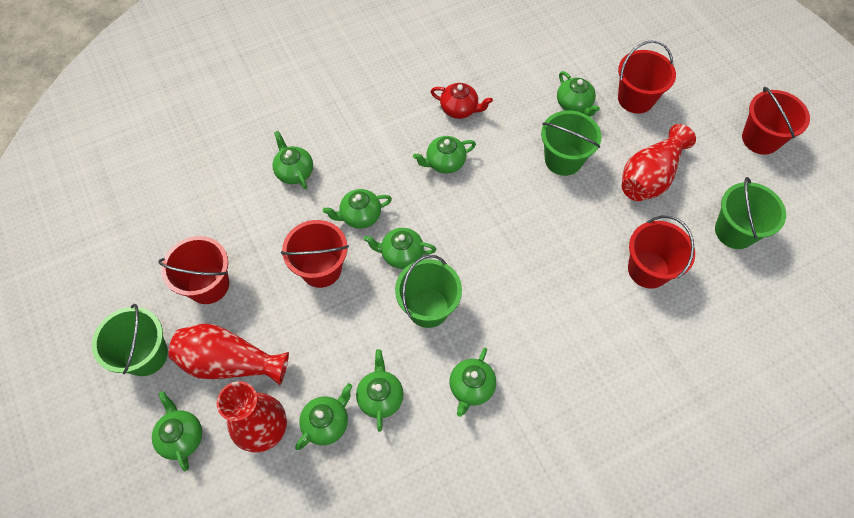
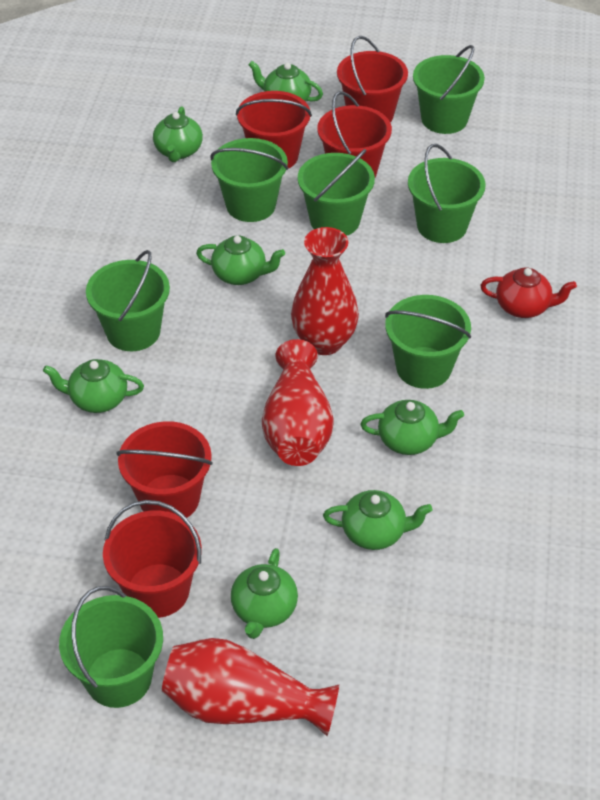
green bucket: [92,304,168,376] [395,255,462,328] [541,110,602,176] [715,177,786,249] = 4 -> [59,586,163,708] [86,250,170,351] [210,138,288,222] [298,149,375,236] [385,295,471,389] [408,144,486,243] [413,45,485,134] = 7
green teapot: [152,391,202,471] [272,131,313,189] [295,383,352,450] [323,189,392,228] [356,349,404,432] [364,228,436,269] [413,136,476,173] [449,348,496,417] [557,71,600,117] = 9 -> [43,359,144,413] [153,106,203,162] [196,236,285,285] [231,548,298,639] [248,61,323,102] [323,490,432,550] [360,400,464,455] = 7

